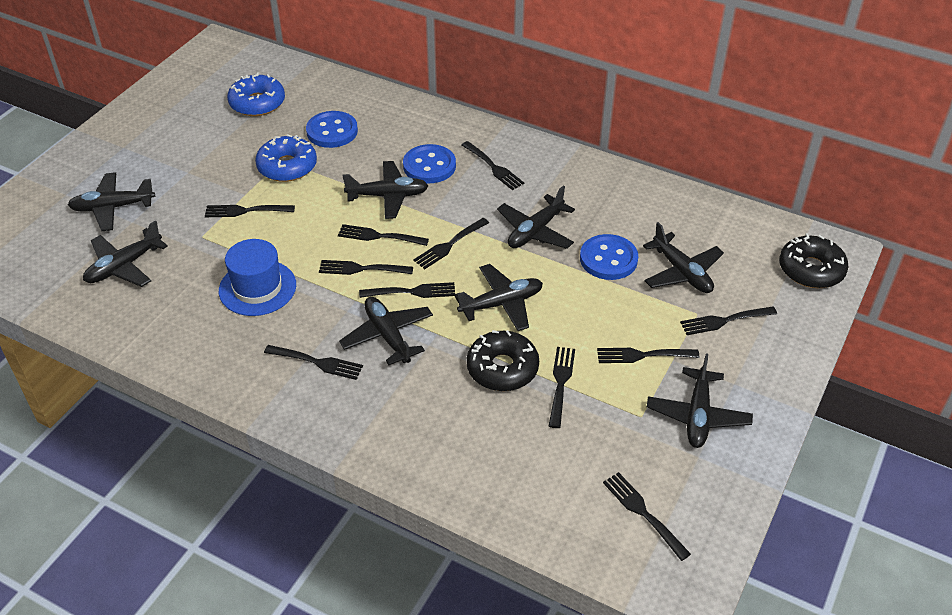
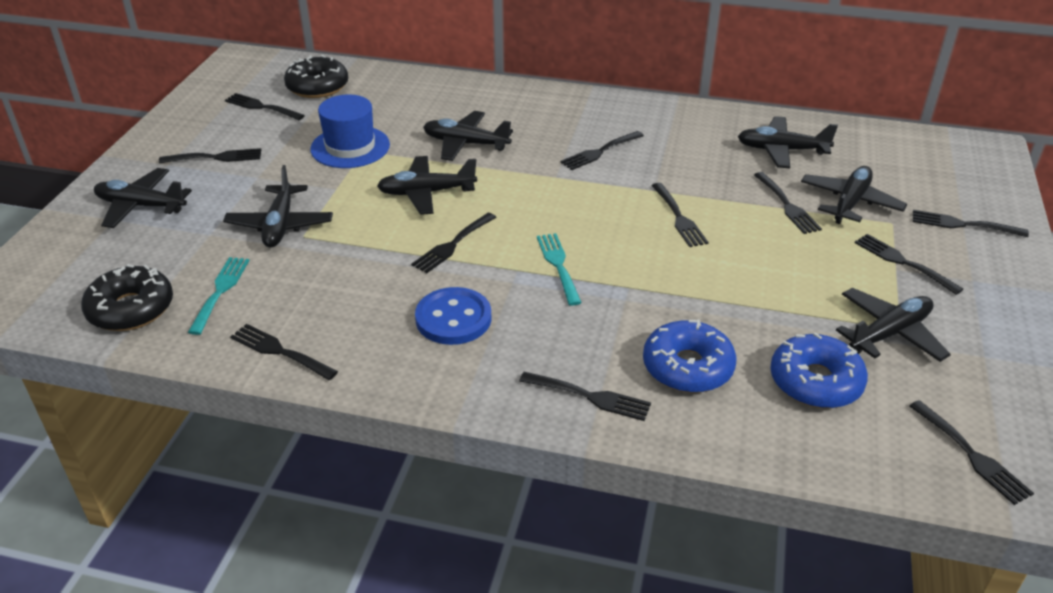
black plane: [68,172,155,231] [83,220,168,287] [339,297,433,365] [342,161,428,219] [454,264,543,331] [497,185,575,249] [643,222,724,293] [647,354,753,448] = 8 -> [94,168,192,228] [223,165,333,248] [377,156,477,215] [423,111,513,161] [738,116,838,168] [801,166,907,224] [836,288,951,362] = 7
blue button: [306,111,358,148] [403,144,456,183] [580,234,638,280] = 3 -> [415,287,492,345] = 1
turquoise fork: none = 0 -> [188,257,250,335] [537,233,582,306] = 2

